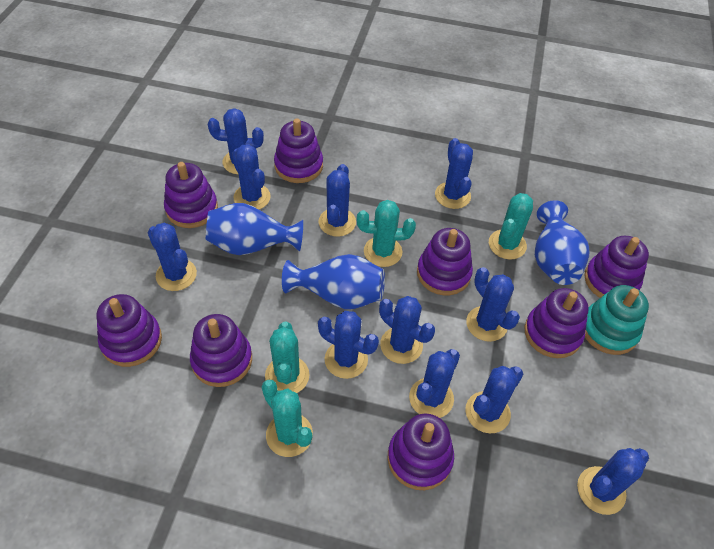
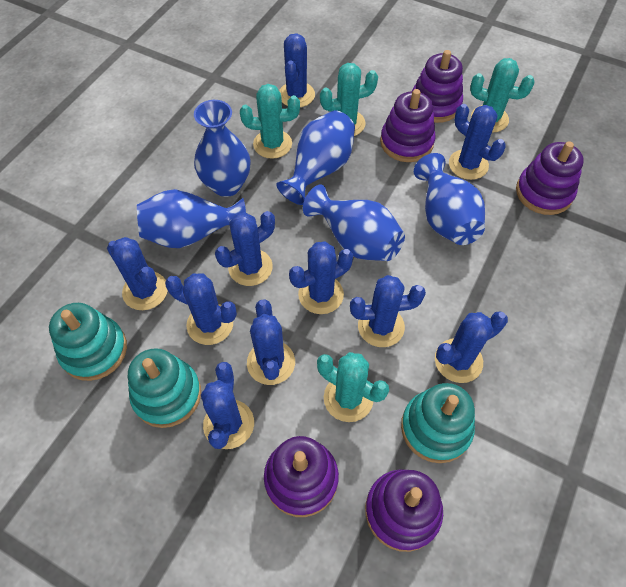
blue cactus: [148,223,197,291] [208,108,264,175] [232,144,271,209] [318,311,379,379] [319,164,356,237] [379,296,435,364] [409,349,460,418] [435,138,473,209] [465,366,523,433] [466,267,520,342] [577,448,649,515] = 11 -> [107,237,168,310] [165,273,237,345] [201,362,254,449] [215,211,275,286] [247,299,295,385] [279,33,315,107] [289,241,353,314] [350,275,426,347] [435,311,508,383] [449,104,506,180] = 10
blue vase: [206,203,303,255] [282,254,385,309] [535,200,590,285] = 3 -> [137,189,246,248] [194,100,251,197] [276,110,355,205] [303,185,405,261] [414,153,485,245] = 5
purple stacking toy: [96,294,162,367] [164,162,218,228] [190,314,252,387] [274,118,323,183] [388,414,454,490] [417,228,473,295] [525,288,589,358] [584,236,649,298] = 8 -> [264,436,339,517] [365,469,443,552] [380,89,436,162] [412,50,463,123] [516,141,584,215] = 5
turquoise stacking toy: [585,285,649,355] = 1 -> [49,303,127,381] [128,348,201,428] [401,383,475,463] = 3

